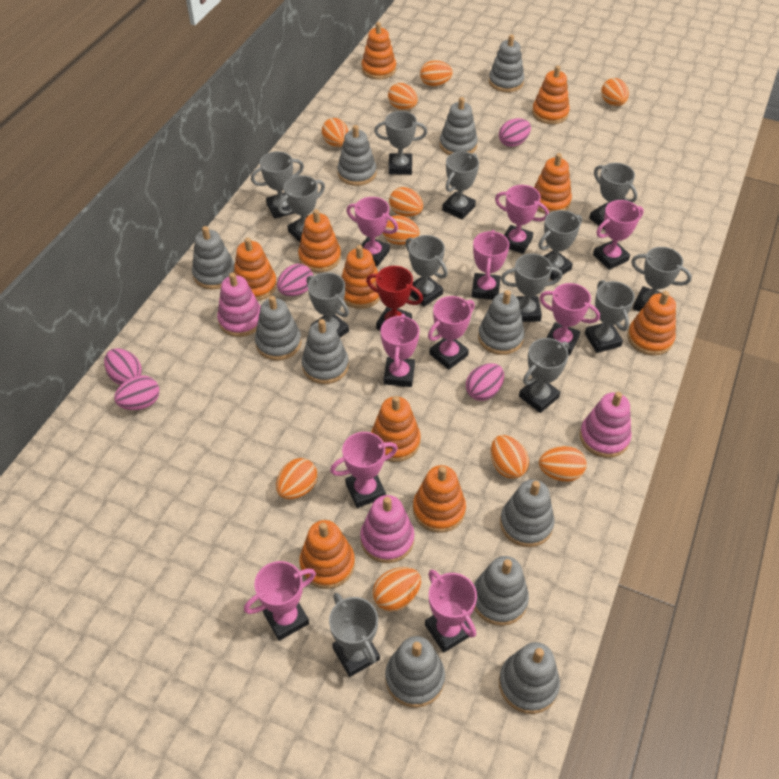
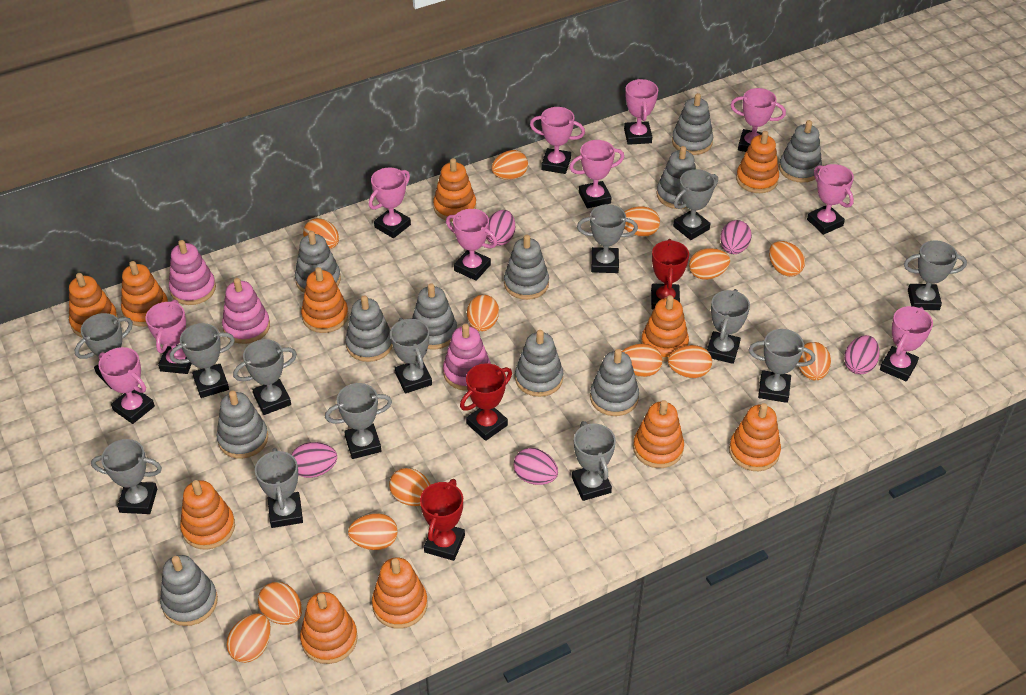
orange egg: [276,458,317,499] [322,118,349,147] [373,567,421,612] [383,215,420,245] [388,83,418,110] [389,187,423,217] [420,60,453,86] [491,435,529,479] [539,446,587,481] [601,78,629,106] = 10 -> [227,613,271,663] [258,582,302,625] [303,218,339,249] [348,513,398,550] [389,468,431,506] [467,295,499,332] [492,150,528,180] [622,344,662,377] [624,206,660,237] [668,345,712,378] [689,248,730,280] [769,241,805,277] [798,342,831,381] = 13
orange stacking toy: [234,237,277,301] [298,209,341,272] [299,520,355,589] [341,245,380,309] [362,22,396,79] [371,396,421,462] [413,465,466,533] [532,65,570,124] [534,153,572,214] [627,291,676,356] = 10 -> [69,273,118,338] [121,261,168,327] [180,480,235,550] [300,592,358,664] [301,267,348,333] [372,558,428,629] [433,158,476,222] [633,400,684,468] [641,295,689,362] [729,403,781,471] [736,131,779,193] = 11
red trophy: [366,266,423,331] = 1 -> [420,479,465,561] [460,363,512,441] [651,239,689,310] = 3

